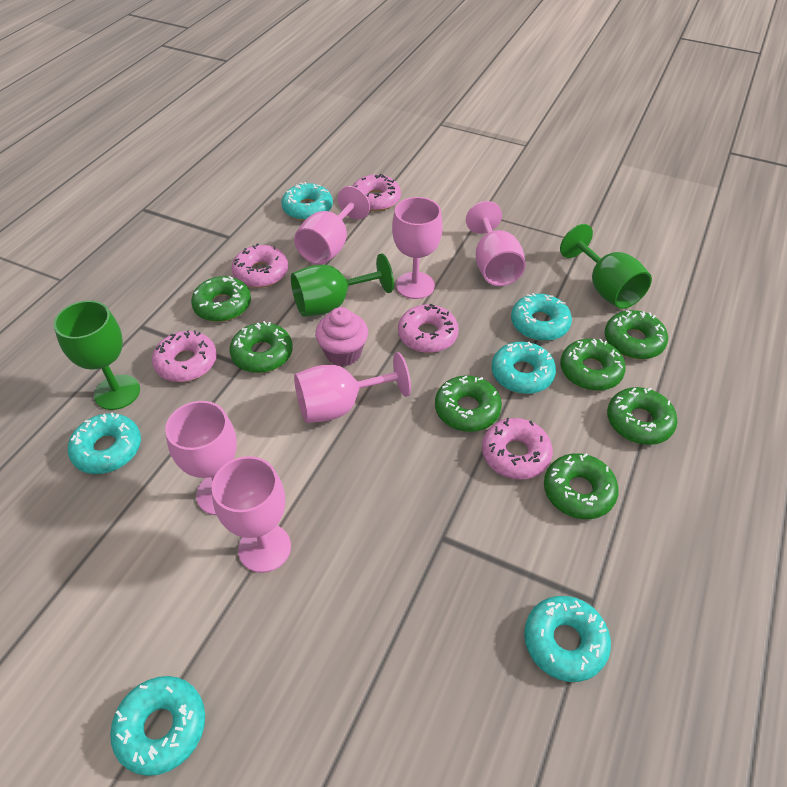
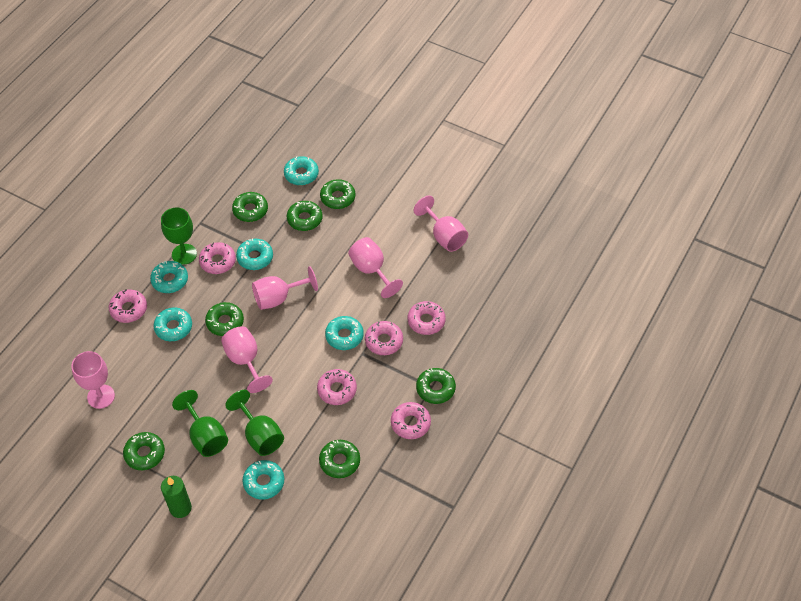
green candle: none = 0 -> [161,476,192,518] = 1
pink cupcake: [315,307,368,366] = 1 -> none = 0
pink donut: [152,330,217,382] [232,243,288,288] [353,174,401,211] [398,304,459,353] [482,418,553,480] = 5 -> [109,289,147,323] [199,242,236,274] [317,369,357,405] [365,321,403,355] [391,402,431,439] [408,301,446,335] = 6
pink goblet: [165,401,237,515] [212,456,291,573] [294,186,370,265] [294,352,411,423] [392,197,443,299] [466,201,526,286] = 6 -> [72,351,115,409] [221,326,273,393] [252,266,318,310] [348,237,403,298] [414,196,468,252] = 5

